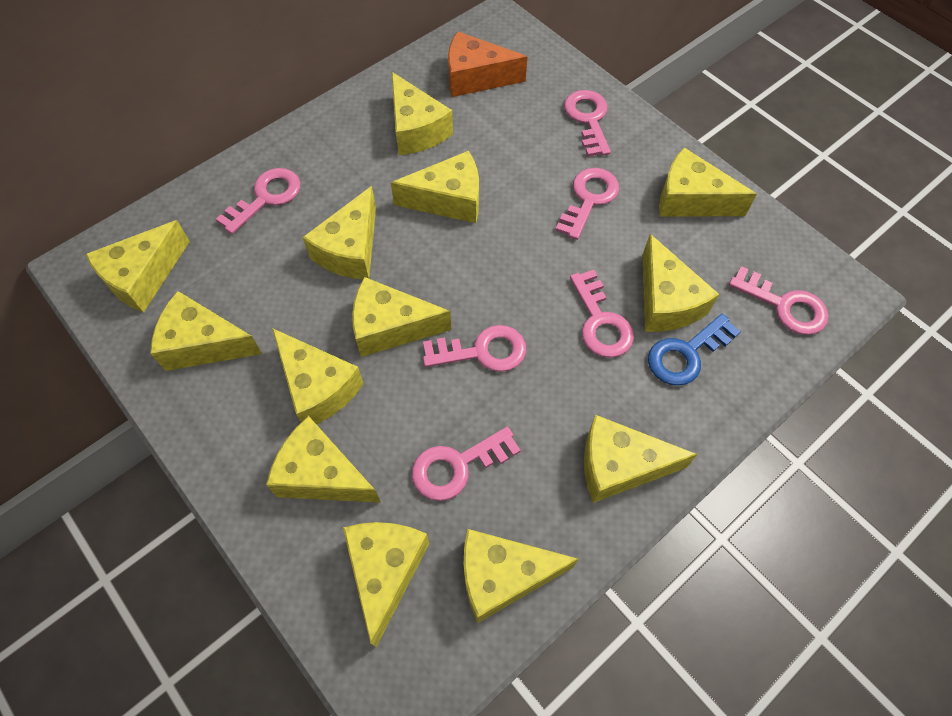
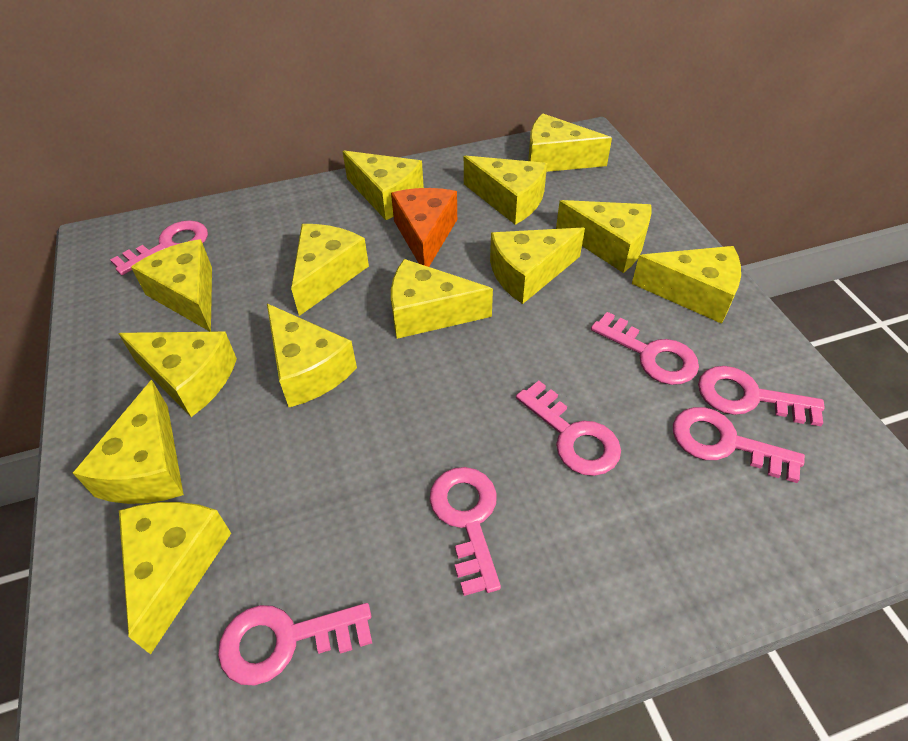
blue key: [648,314,740,385] = 1 -> none = 0

